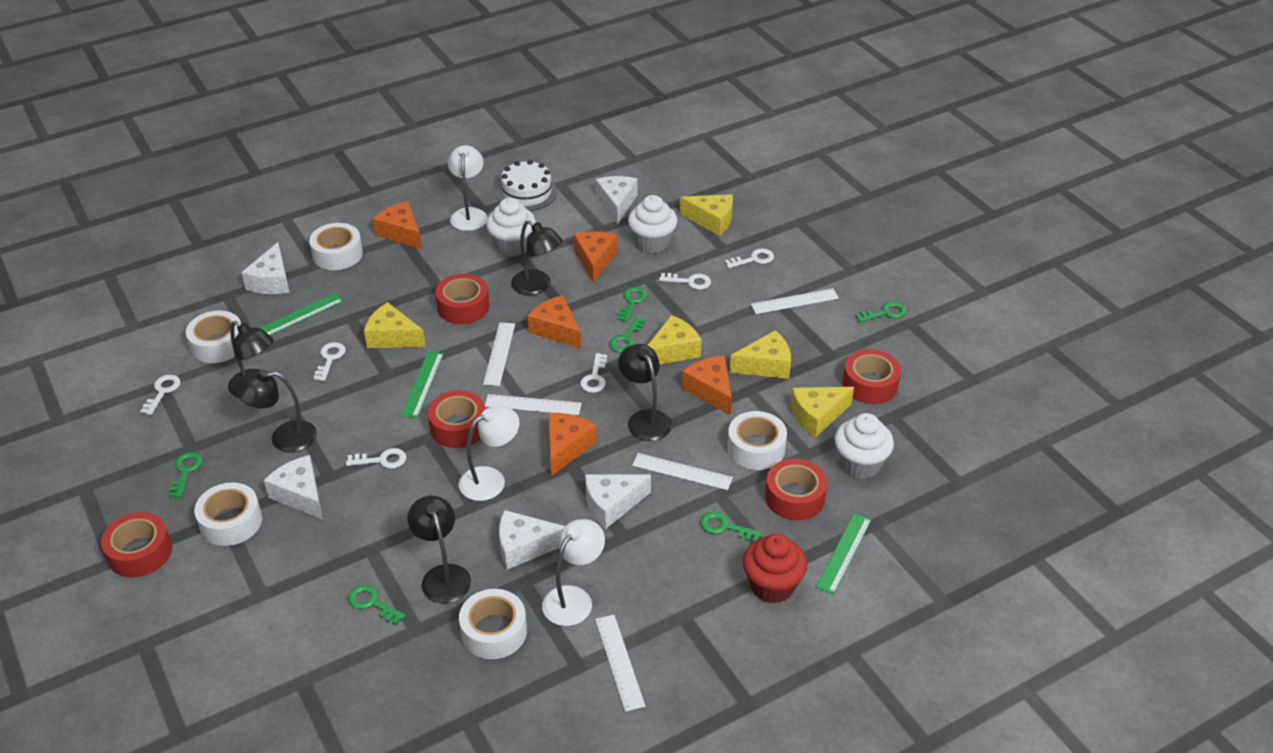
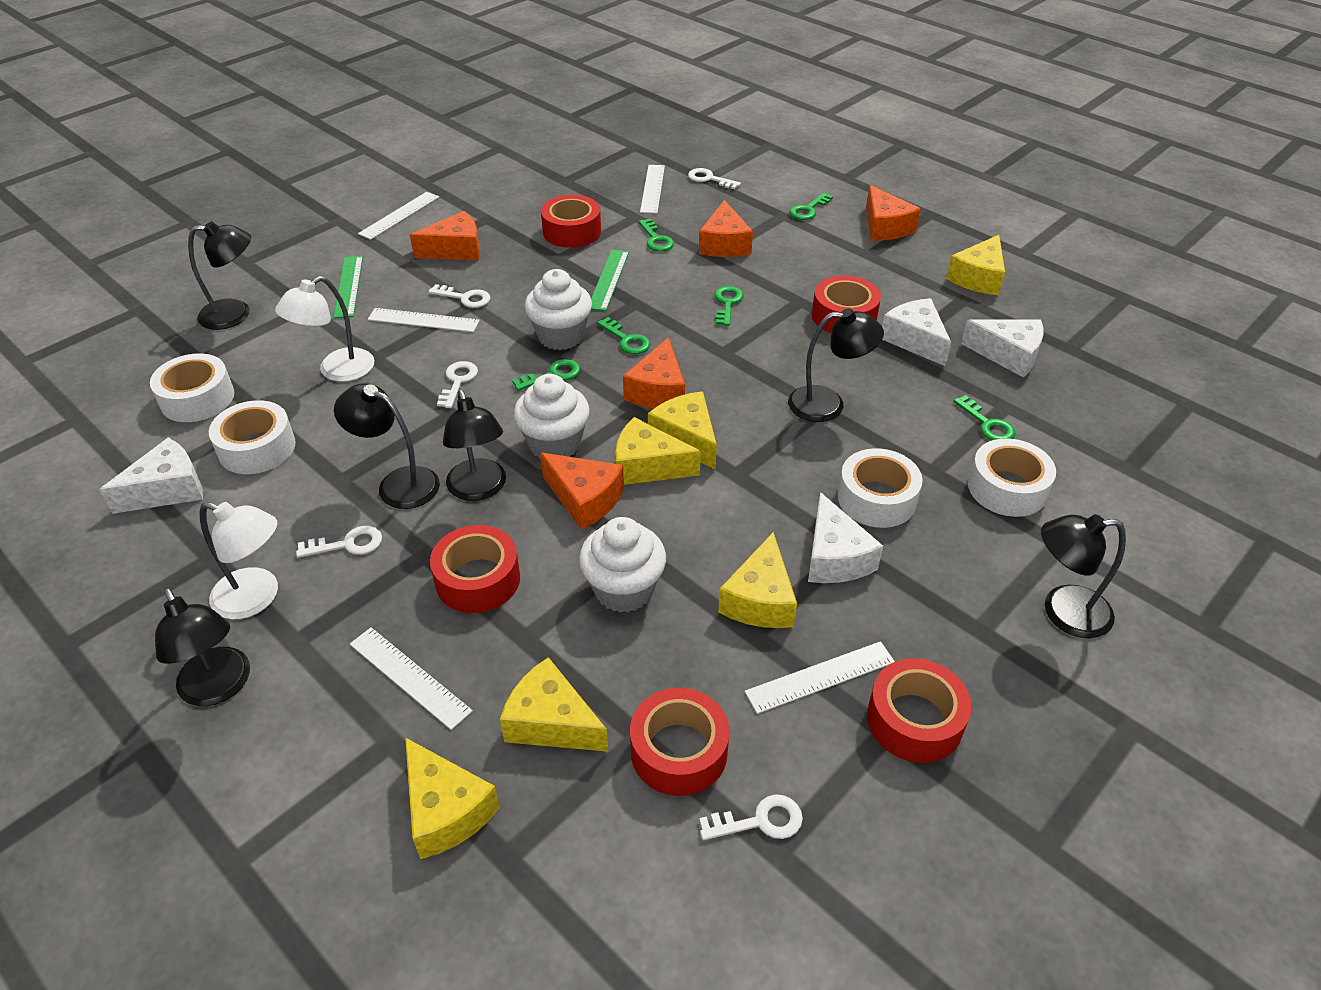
black lamp: [228,321,274,398] [236,369,317,452] [407,496,471,603] [511,220,562,295] [618,344,672,441] = 5 -> [155,588,250,706] [188,221,251,330] [334,383,440,509] [443,390,506,501] [788,308,884,422] [1041,514,1126,638] = 6
green ruler: [260,293,343,336] [401,351,444,418] [816,513,871,594] = 3 -> [333,256,363,318] [591,250,629,311] = 2
red cupcake: [743,534,807,604] = 1 -> none = 0
white cake: [497,160,557,211] = 1 -> none = 0
white cheese: [241,242,289,294] [264,455,323,519] [499,510,565,569] [585,474,651,529] [596,176,637,224] = 5 -> [99,438,203,514] [808,492,883,583] [882,298,951,366] [961,320,1044,378] = 4
white key: [140,375,180,415] [314,342,346,381] [346,448,406,469] [580,353,607,393] [659,273,711,290] [725,249,774,268] = 6 -> [296,526,382,558] [428,284,490,308] [437,361,478,408] [688,168,741,189] [699,794,803,840] = 5
white lamp: [448,145,488,231] [459,406,519,501] [542,519,605,626] = 3 -> [200,502,278,619] [275,276,374,382] = 2
white tape: [186,311,241,363] [194,482,262,546] [309,223,363,270] [459,589,527,659] [727,411,787,470] = 5 -> [150,353,234,422] [209,400,296,474] [838,448,923,528] [968,438,1056,517] = 4
yellow cheese: [364,302,426,348] [647,315,702,364] [680,194,733,236] [730,330,791,379] [791,387,854,437] = 5 -> [405,737,500,859] [500,657,608,752] [616,417,701,485] [648,391,717,470] [718,532,797,628] [946,235,1005,295] = 6

